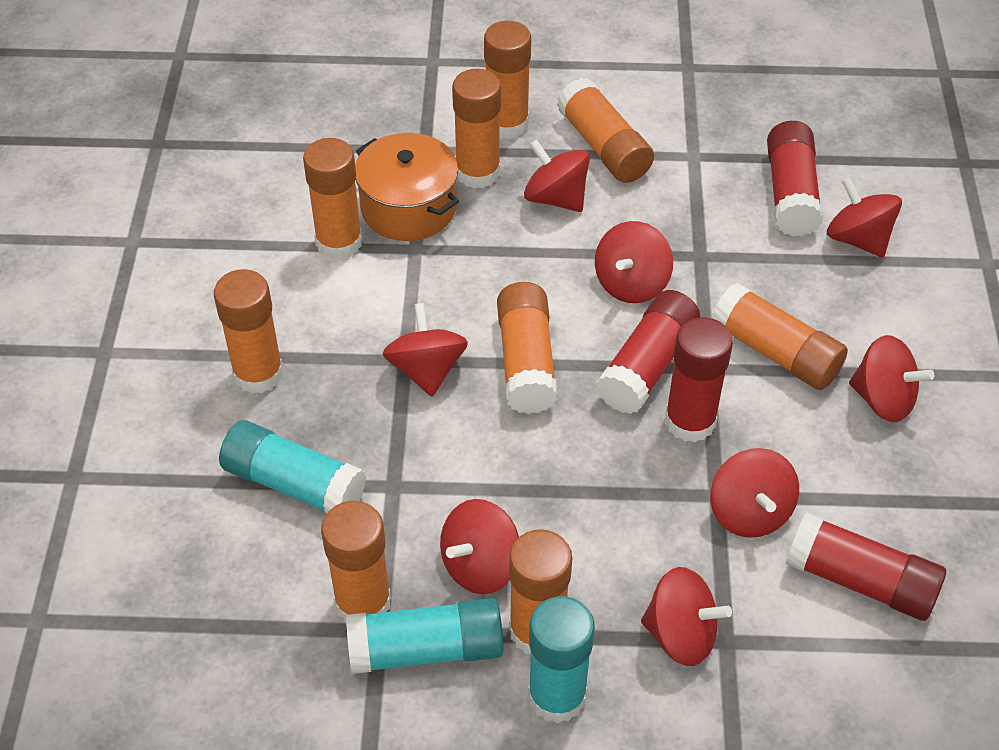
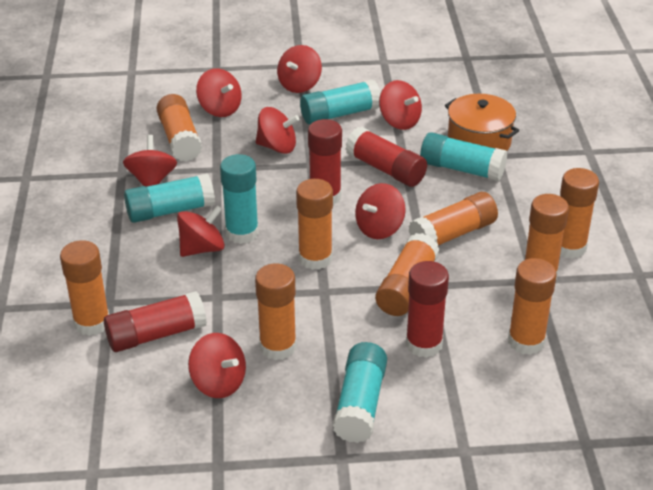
turquoise glue stick: [219,420,366,513] [346,598,503,674] [528,596,595,724] = 3 -> [124,173,215,223] [220,154,259,244] [300,79,381,124] [333,342,387,443] [420,132,507,181] = 5

